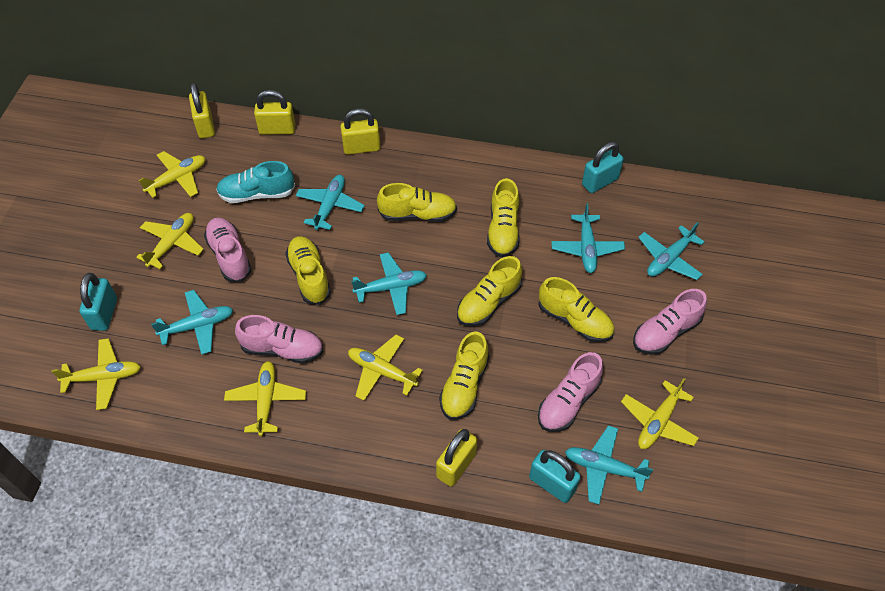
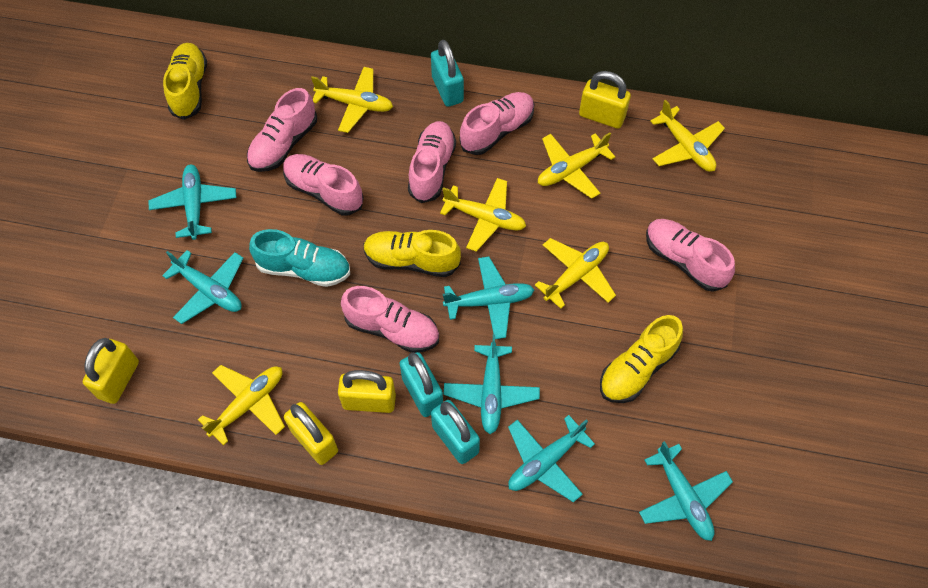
pink shoe: [204,217,252,282] [235,315,323,364] [538,352,603,432] [633,289,707,355] = 4 -> [247,88,317,172] [283,154,364,215] [341,286,439,353] [408,121,456,203] [459,92,534,155] [646,219,735,292] = 6
yellow shoe: [285,236,331,305] [377,183,457,222] [439,331,490,420] [457,256,522,326] [487,178,520,257] [539,277,614,342] = 6 -> [163,43,207,120] [363,230,461,277] [600,315,683,403] = 3

